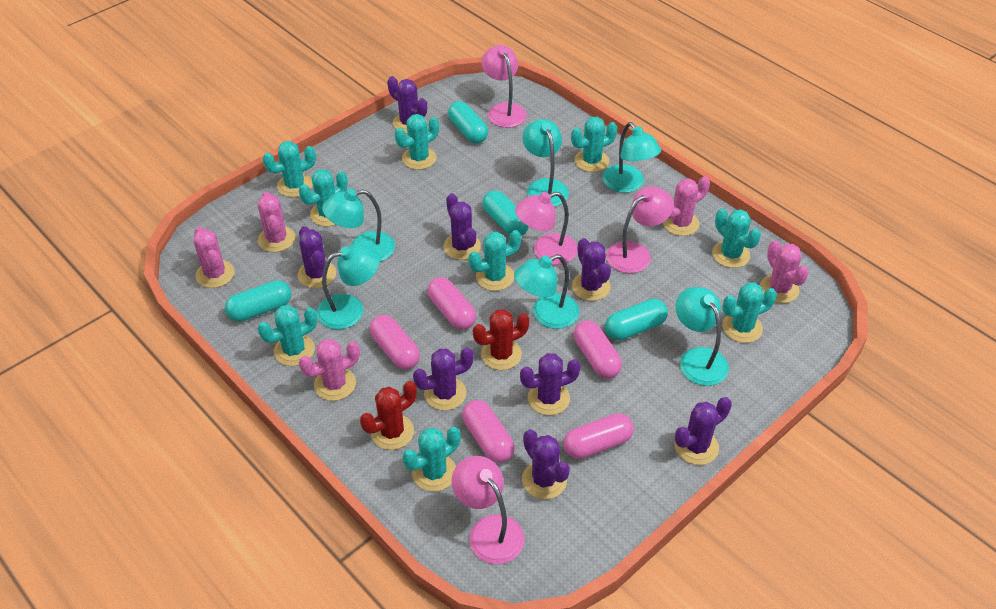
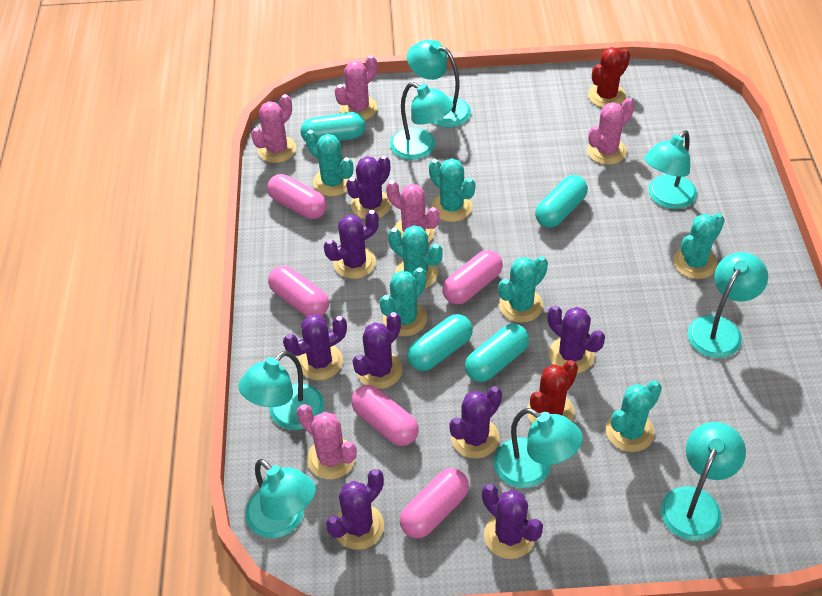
pink lamp: [452,456,524,564] [481,45,527,128] [515,192,578,265] [606,186,673,273] = 4 -> none = 0
turquoise cactus: [258,305,318,366] [262,141,316,197] [299,169,348,226] [395,114,439,170] [403,427,461,492] [468,230,521,291] [571,117,617,172] [712,208,761,268] [722,282,777,343] = 9 -> [305,130,353,196] [379,268,427,336] [388,225,443,289] [429,158,476,222] [498,256,548,323] [606,381,662,452] [673,213,725,279] = 7
turquoise lamp: [317,244,380,329] [322,189,395,262] [514,254,579,329] [522,119,569,207] [602,122,661,193] [676,287,729,386] = 6 -> [239,350,324,430] [245,459,316,538] [390,82,453,160] [407,40,471,127] [493,408,583,488] [644,130,697,209] [661,422,746,541] [688,252,768,358] = 8

